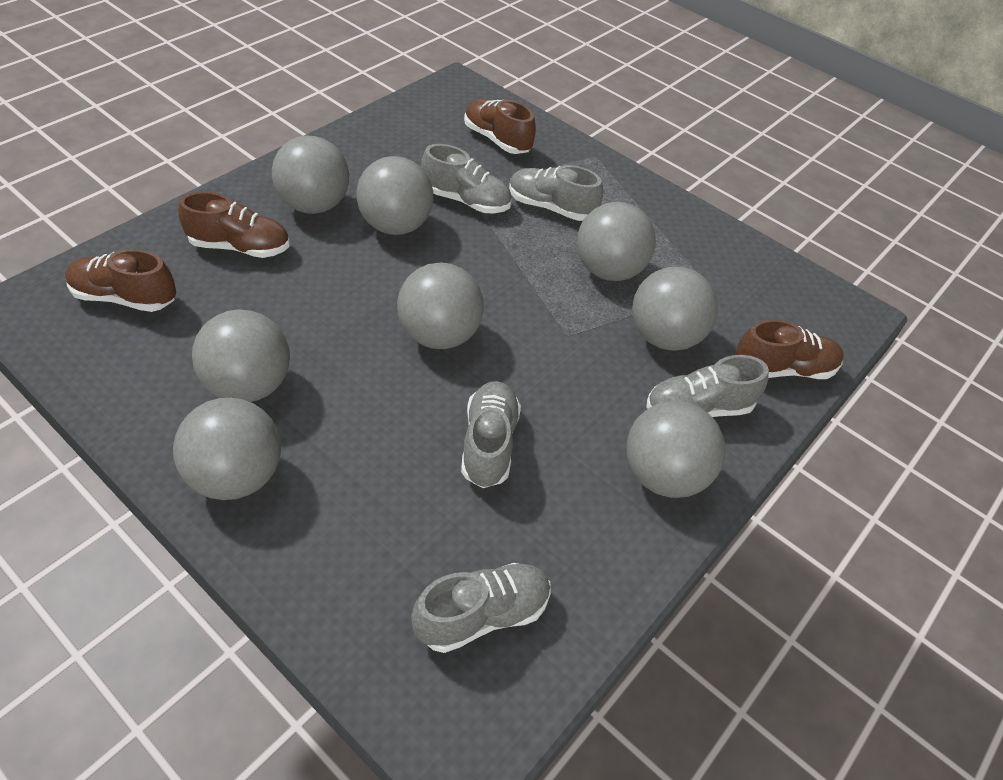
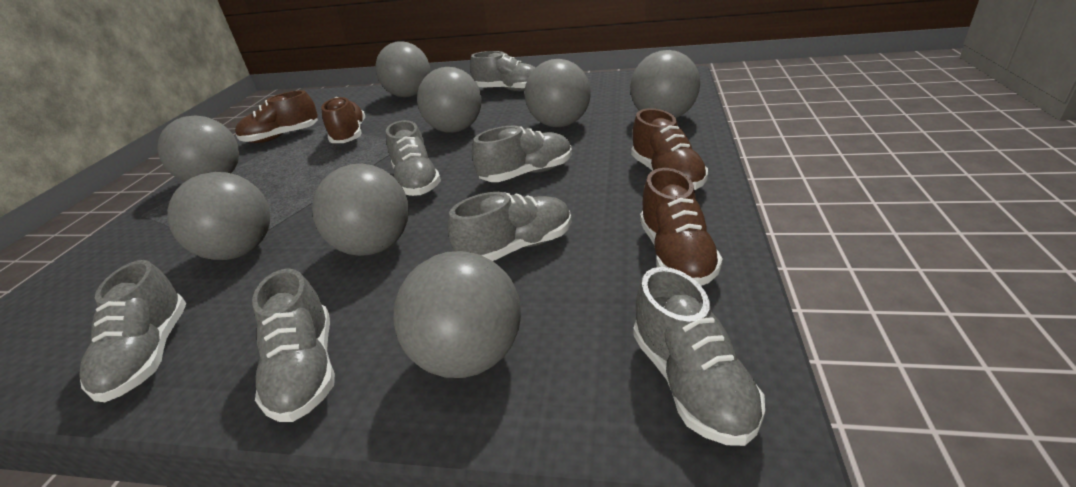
grey shoe: [411,563,551,653] [421,144,511,213] [461,381,521,488] [509,165,603,221] [647,355,769,417] = 5 -> [79,260,186,402] [252,268,335,422] [386,120,441,196] [447,192,571,261] [470,51,536,91] [472,126,572,182] [633,267,765,446] = 7

